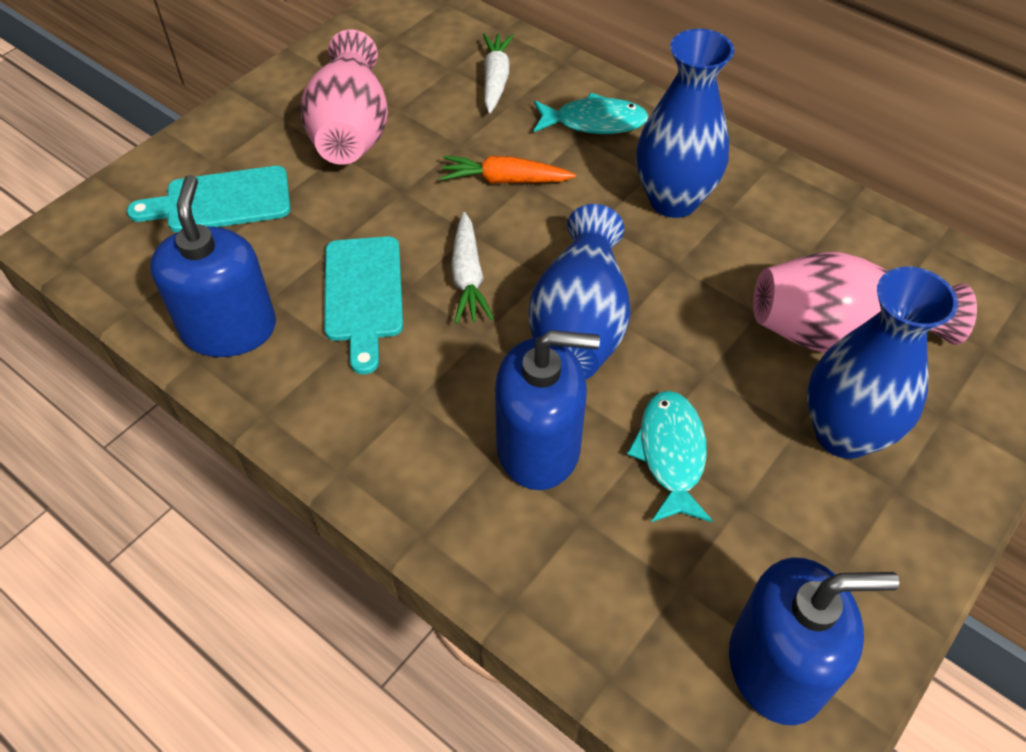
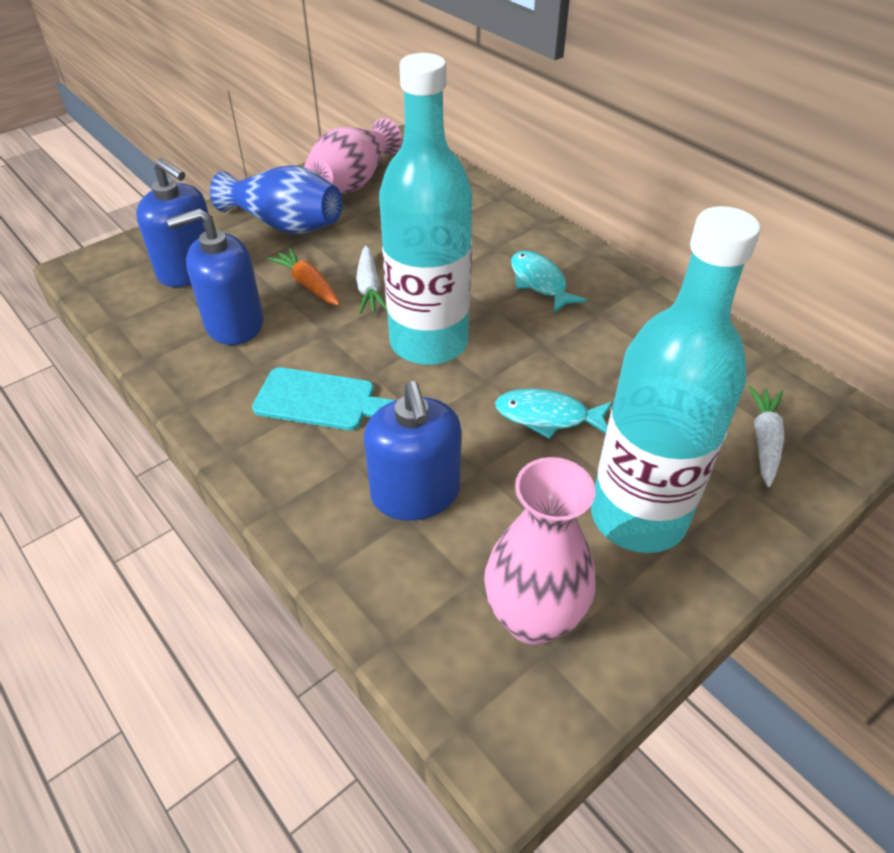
blue vase: [528,204,631,379] [636,29,734,218] [807,267,958,459] = 3 -> [210,165,342,234] = 1
turquoise bottle: none = 0 -> [379,53,472,365] [591,206,761,553] = 2
turquoise cutting board: [127,166,290,232] [324,236,403,374] = 2 -> [252,367,395,430] = 1

